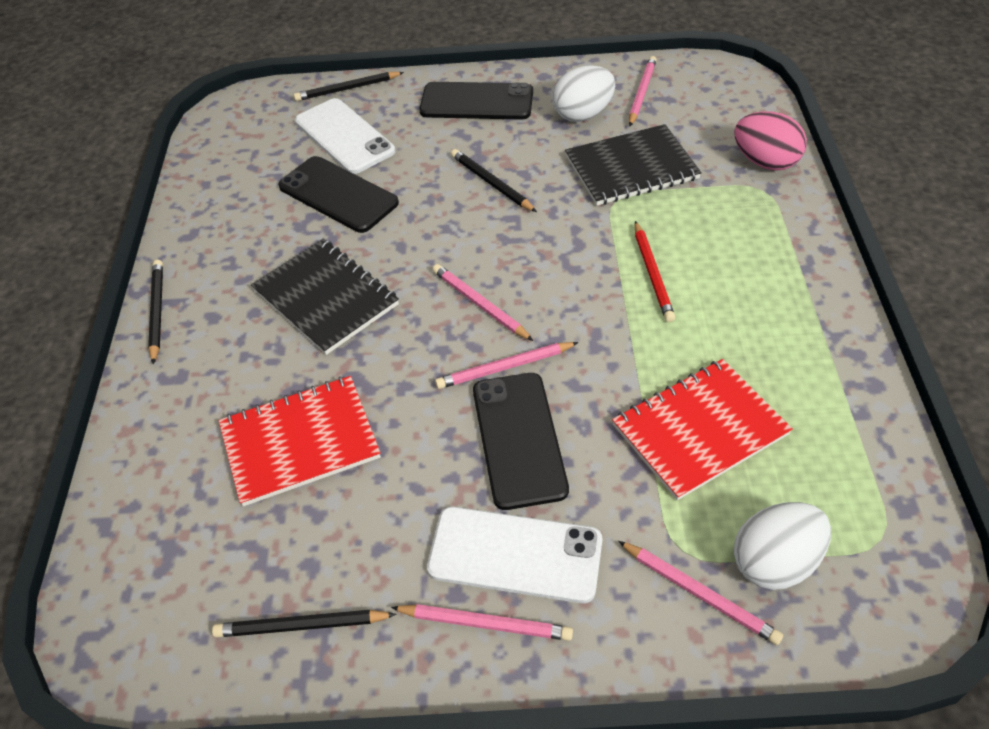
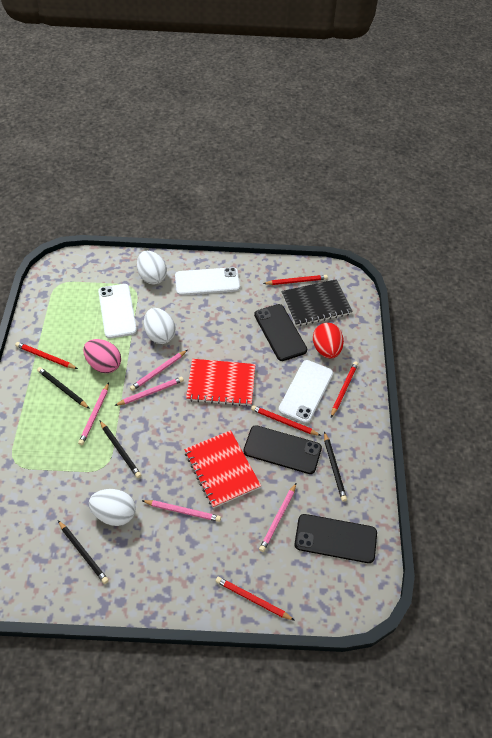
black notebook: [251,239,399,355] [565,124,702,206] = 2 -> [281,279,353,326] = 1
red egg: none = 0 -> [313,323,344,359] = 1
red pencil: [635,221,675,322] = 1 -> [15,342,78,369] [215,577,295,621] [251,405,321,436] [263,275,328,285] [331,361,358,417] = 5
white egg: [552,65,615,122] [734,502,831,590] = 2 -> [89,489,136,526] [137,251,167,284] [144,308,176,344] = 3
white phone: [295,98,395,174] [427,507,602,603] = 2 -> [98,284,137,338] [175,267,240,295] [278,360,333,424] = 3

